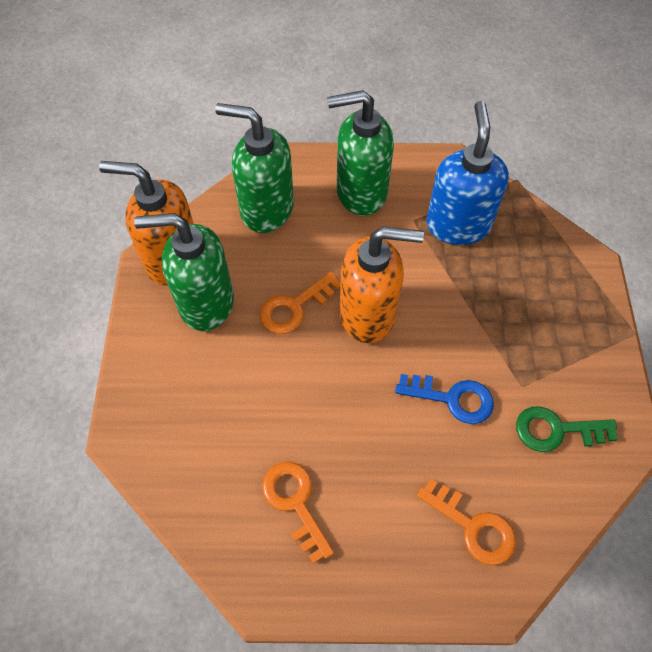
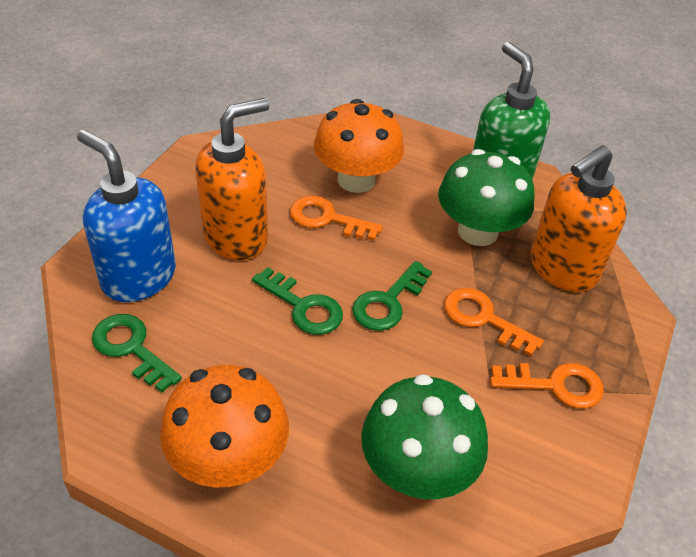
blue key: [395,374,494,424] = 1 -> none = 0
green key: [516,406,618,452] = 1 -> [92,314,182,393] [252,267,343,335] [352,261,432,331] = 3
green mushroom: none = 0 -> [361,374,488,499] [438,149,534,246] = 2
green soap dispenser: [134,213,234,331] [215,103,294,233] [327,90,394,216] = 3 -> [473,42,550,180] = 1
orange mushroom: none = 0 -> [160,365,289,487] [314,99,404,193] = 2

